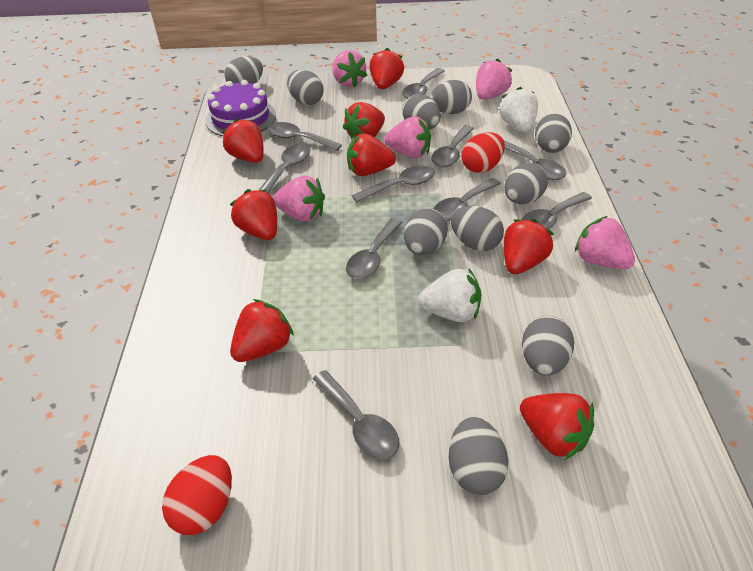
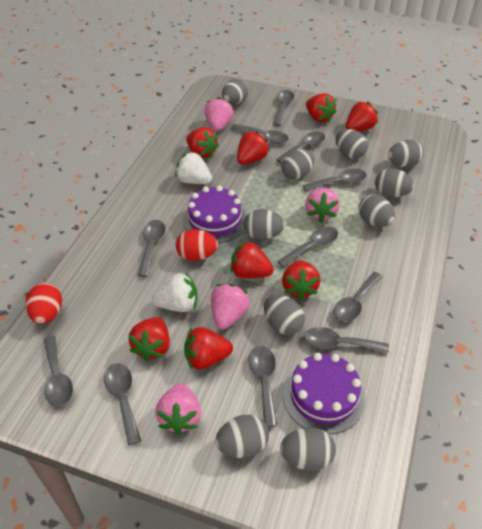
grey spoon: [259,143,310,193] [268,122,342,151] [313,370,400,459] [346,218,402,279] [352,166,435,203] [402,68,445,99] [431,125,474,167] [433,178,501,221] [504,141,566,180] [521,192,592,229] = 10 -> [44,336,73,406] [104,363,141,445] [138,220,165,277] [231,124,289,144] [249,346,277,427] [273,90,294,126] [276,131,325,164] [277,226,338,268] [303,169,367,191] [304,327,389,353] [333,272,383,322] = 11
pink strawberry: [273,176,325,222] [332,50,368,87] [384,116,431,158] [476,58,512,100] [575,216,635,269] = 5 -> [155,383,201,435] [204,97,233,131] [211,284,250,330] [305,188,340,222] = 4
purple cake: [205,80,276,136] = 1 -> [183,186,246,243] [283,353,365,434] = 2

